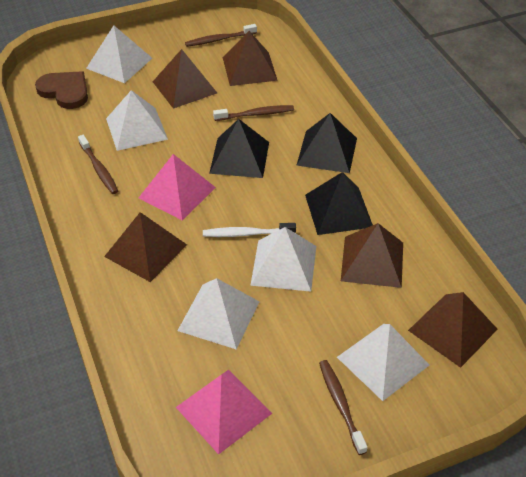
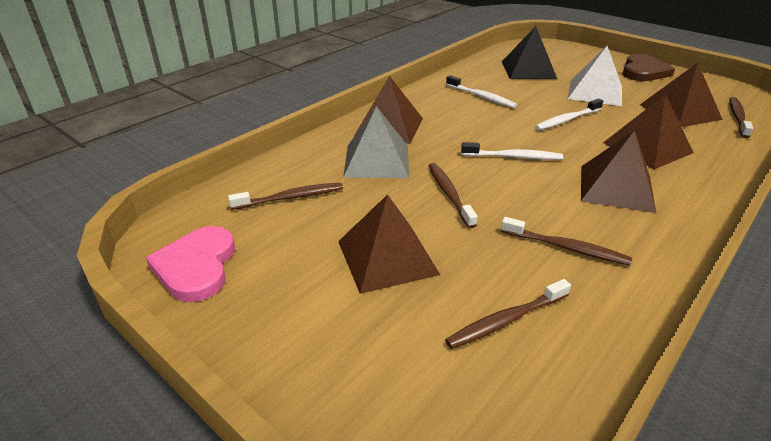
black pyramid: [209,119,269,178] [296,113,357,173] [305,172,373,235] = 3 -> [502,26,557,79] = 1
brown toothbrush: [78,135,118,194] [185,24,257,47] [213,105,294,121] [319,360,367,455] = 4 -> [228,183,343,210] [428,163,478,228] [445,279,571,349] [501,217,632,266] [729,97,753,138] = 5
grey pyramid: none = 0 -> [343,106,409,178] = 1
pink heart: none = 0 -> [146,226,235,302] = 1
pink pyramid: [139,154,216,221] [176,370,272,455] = 2 -> none = 0
white pyramid: [86,25,152,83] [106,90,168,151] [177,278,260,350] [250,227,316,292] [337,324,429,401] = 5 -> [568,46,622,106] = 1
white toothbrush: [203,223,296,237] = 1 -> [446,75,517,108] [461,142,563,160] [535,99,603,130] = 3

